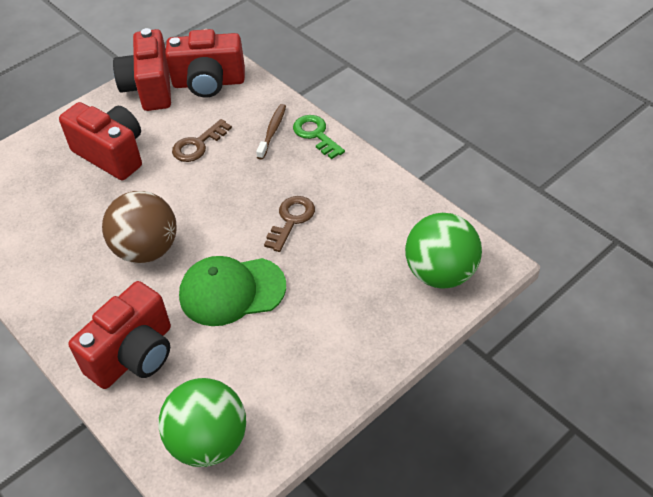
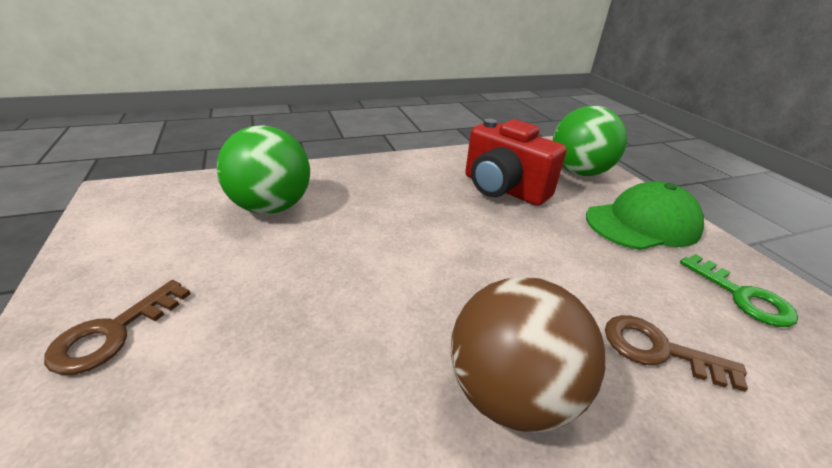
brown toothbrush: [256,104,286,160] = 1 -> none = 0
red camera: [59,102,142,180] [68,281,171,389] [113,28,171,111] [165,29,245,97] = 4 -> [465,119,567,206] = 1

